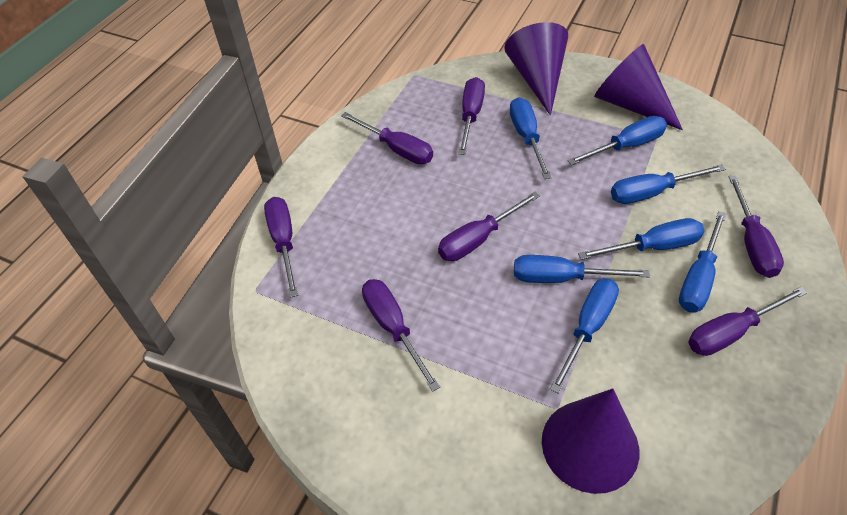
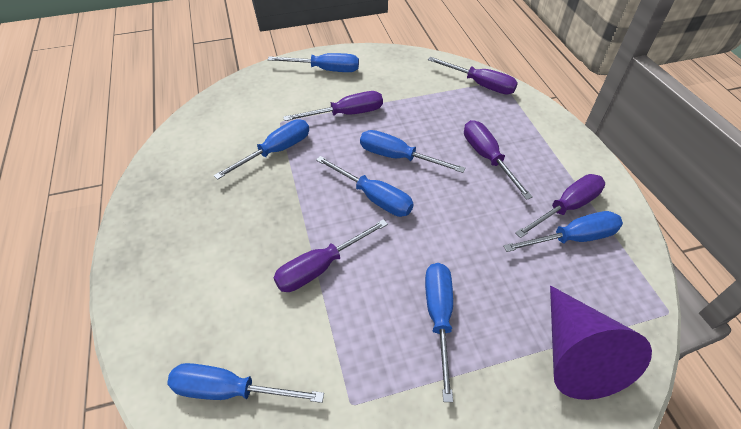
purple cone: [504,22,568,116] [542,388,639,494] [594,44,683,130] = 3 -> [550,285,652,400] = 1
purple screwdriver: [264,197,298,298] [341,112,433,164] [362,279,440,392] [438,192,540,261] [458,77,485,155] [688,287,808,356] [729,176,784,278] = 7 -> [273,219,388,292] [283,91,383,121] [428,57,518,94] [464,120,533,200] [515,174,605,238] = 5

